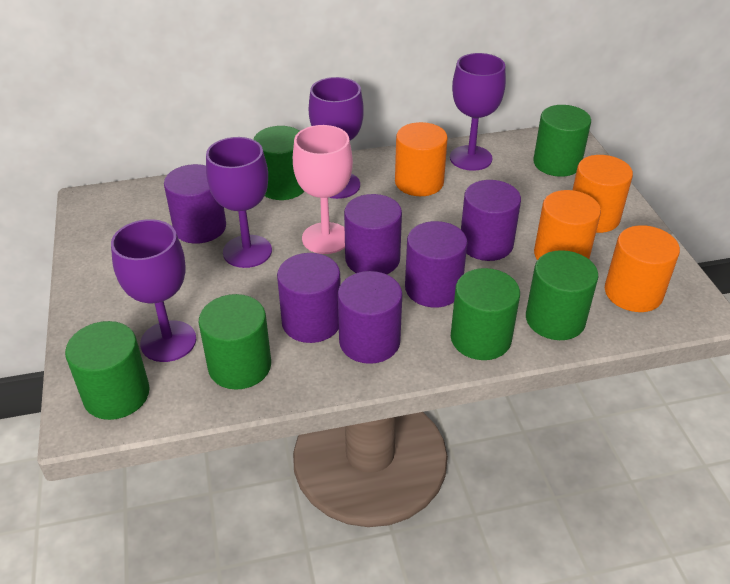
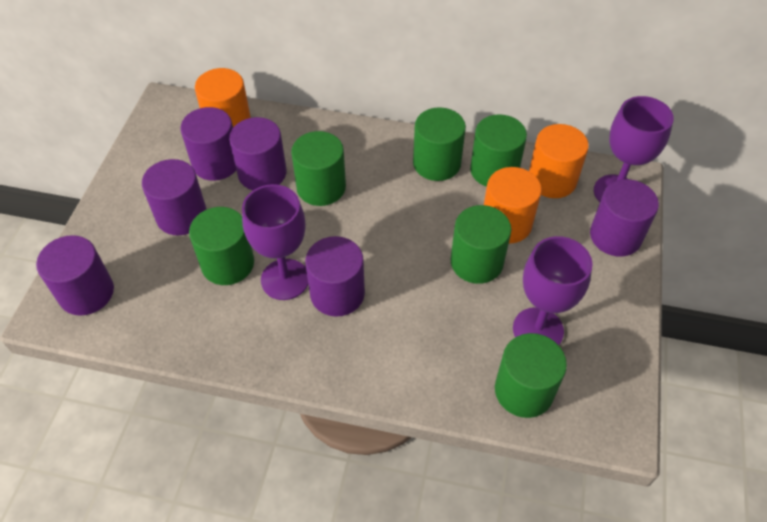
orange cylinder: [395,122,448,196] [534,190,601,260] [573,155,633,233] [605,225,680,312] = 4 -> [195,68,251,127] [484,167,542,244] [529,124,589,198] = 3
pink goblet: [293,125,353,254] = 1 -> none = 0
purple goblet: [111,219,196,362] [206,137,272,268] [309,77,364,199] [450,53,506,171] = 4 -> [242,184,308,300] [513,236,592,345] [594,96,674,202] = 3

